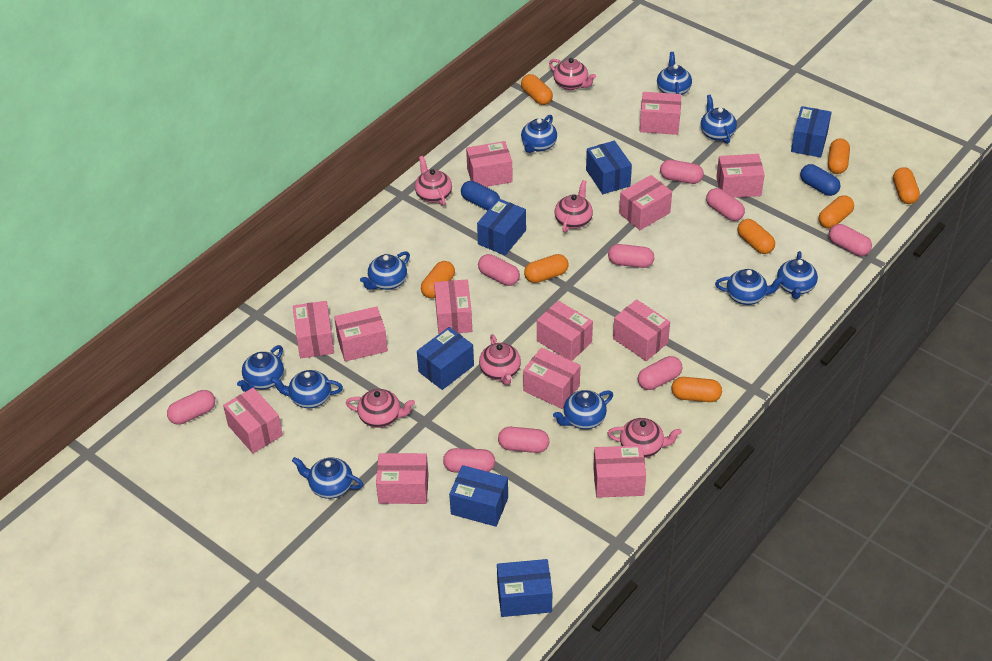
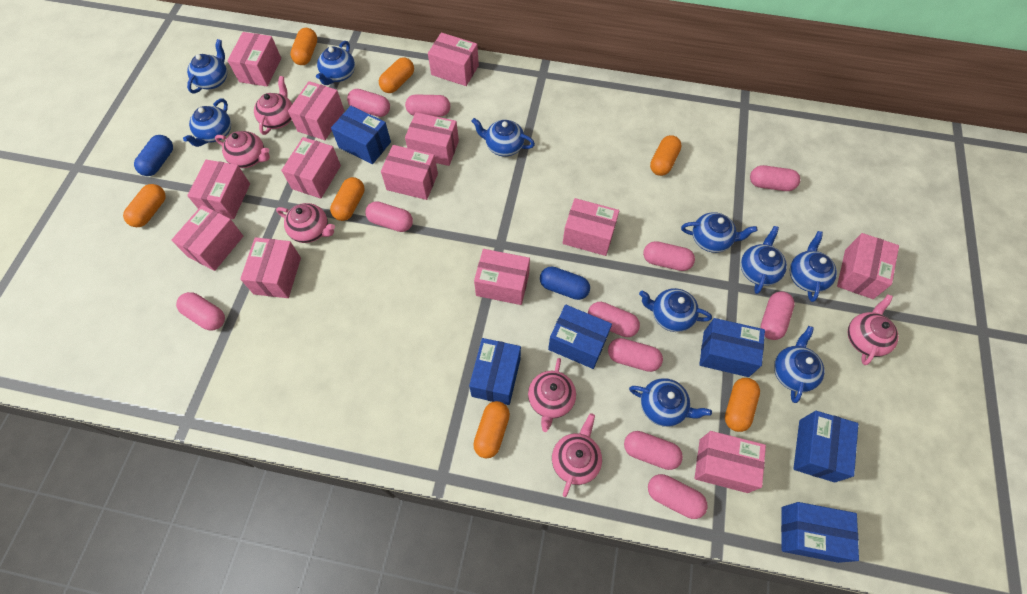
orange capsule: [421,261,455,298] [521,74,553,105] [524,254,568,283] [671,377,722,402] [737,219,775,254] [819,195,854,229] [828,139,850,174] [893,167,920,204] = 8 -> [123,184,166,227] [290,28,317,65] [330,177,364,221] [379,57,414,93] [473,401,510,459] [650,135,682,176] [725,378,760,432] = 7
pink capsule: [167,390,215,425] [443,448,495,473] [478,254,520,286] [498,427,549,453] [608,244,654,268] [638,356,682,390] [660,160,704,184] [706,188,745,221] [829,224,872,256] = 9 -> [176,292,225,330] [347,89,390,117] [365,201,413,232] [405,94,450,117] [588,302,640,337] [608,338,663,372] [624,431,683,470] [643,241,695,271] [648,474,707,519] [750,165,800,191] [760,291,795,340] = 11

